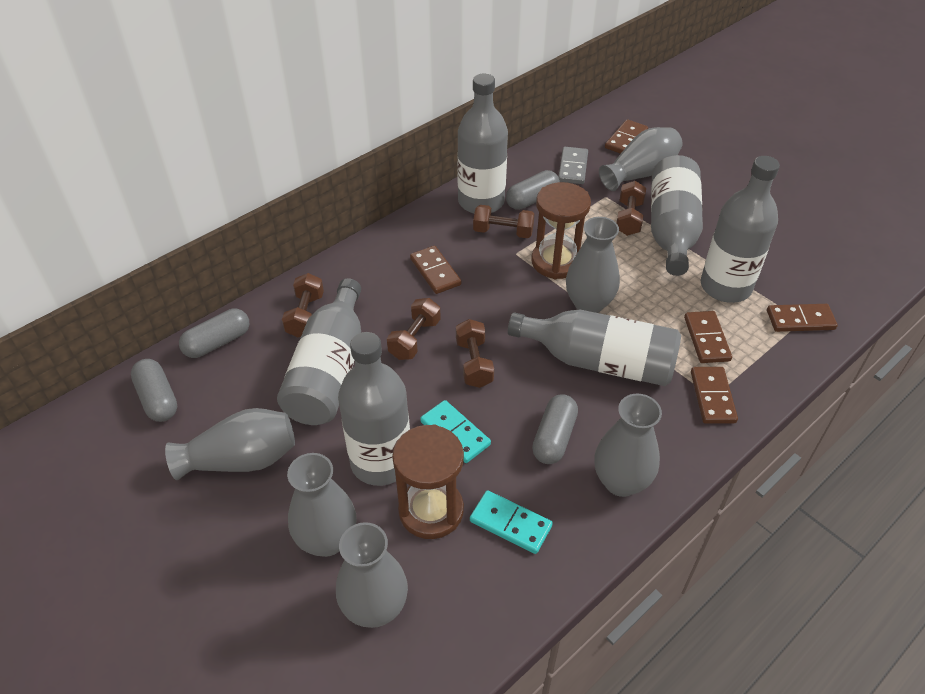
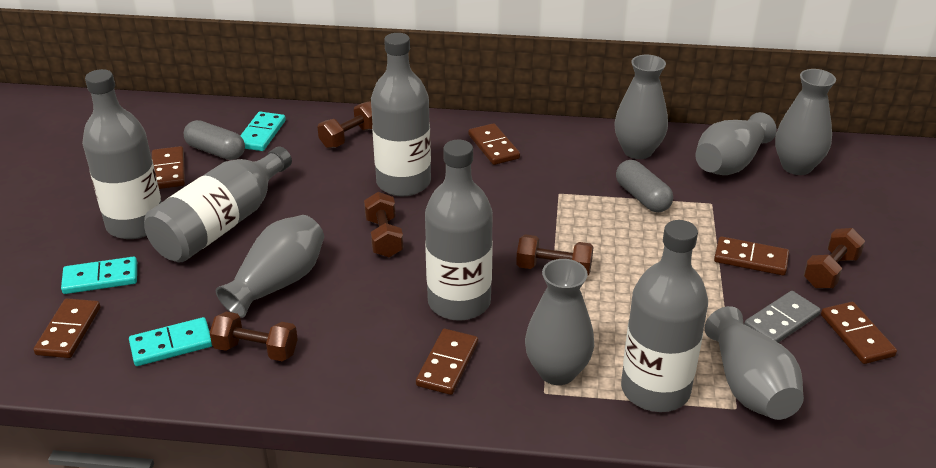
brown domino: [410,246,461,294] [605,119,648,154] [684,311,732,363] [691,367,738,424] [767,304,838,332] = 5 -> [33,298,101,358] [152,146,185,189] [416,329,478,395] [468,123,520,165] [714,236,789,276] [821,302,897,364] = 6
brown hourglass: [392,424,464,539] [531,182,591,279] = 2 -> none = 0
grey bottle: [277,278,361,425] [338,332,410,486] [457,74,508,214] [508,309,681,386] [651,155,703,276] [701,156,780,303] = 6 -> [82,69,162,239] [144,147,292,262] [371,33,431,196] [425,140,493,321] [621,220,708,412] = 5
grey capsule: [131,359,177,422] [179,309,249,358] [506,170,560,210] [532,394,578,464] = 4 -> [184,120,245,160] [616,160,673,212] = 2
turquoise domino: [420,400,491,463] [470,490,553,554] = 2 -> [61,256,137,294] [129,317,212,366] [240,112,286,151] = 3

